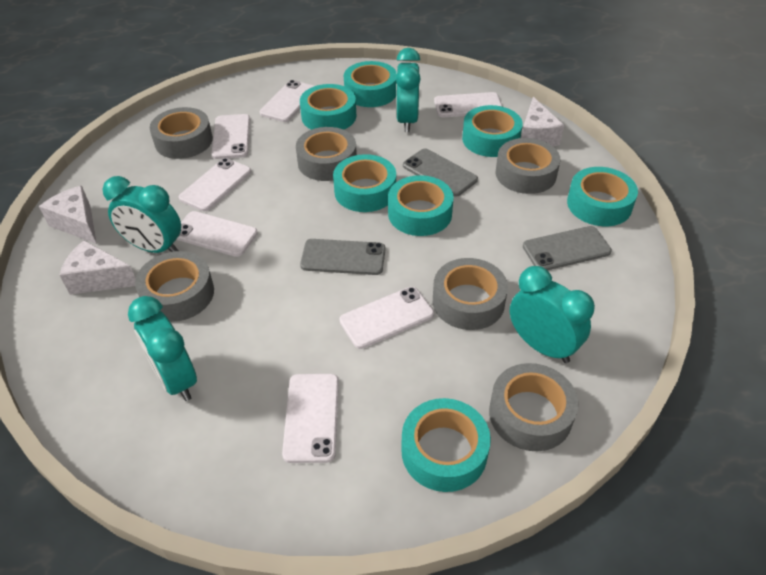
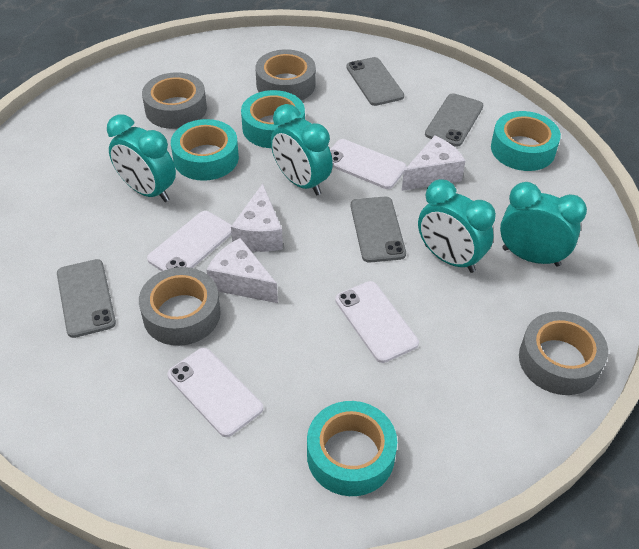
grey phone: [300,239,385,275] [403,148,478,197] [523,226,612,270] = 3 -> [57,259,116,338] [346,57,404,106] [351,197,406,262] [425,93,484,147] = 4
grey tape: [135,251,214,322] [150,107,213,159] [296,127,357,181] [433,258,508,330] [489,363,578,451] [496,138,560,194] = 6 -> [139,267,221,346] [142,72,207,129] [255,49,316,100] [519,312,608,395] = 4
turquoise tape: [300,84,357,130] [333,154,396,212] [344,61,397,107] [388,175,454,236] [401,398,491,492] [462,105,523,157] [567,167,638,226] = 7 -> [171,119,239,181] [241,90,305,148] [307,401,397,496] [491,111,561,171] = 4
white phone: [176,211,258,257] [179,158,251,211] [211,114,250,159] [260,80,314,122] [282,374,339,463] [340,287,434,349] [434,92,503,118] = 7 -> [147,211,232,271] [167,348,263,437] [330,139,407,189] [335,281,419,363] = 4

